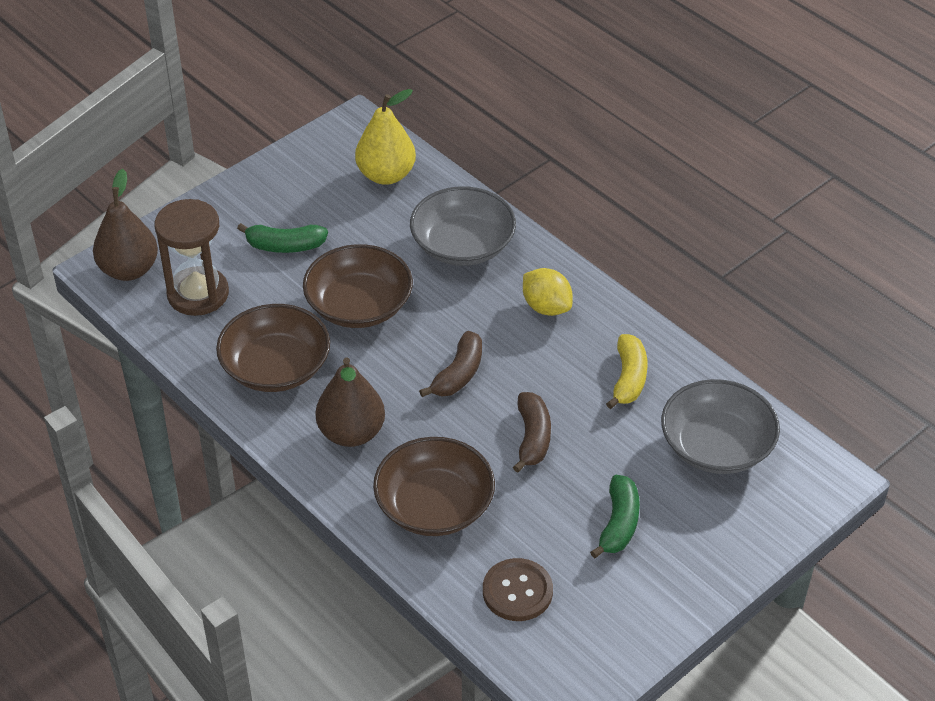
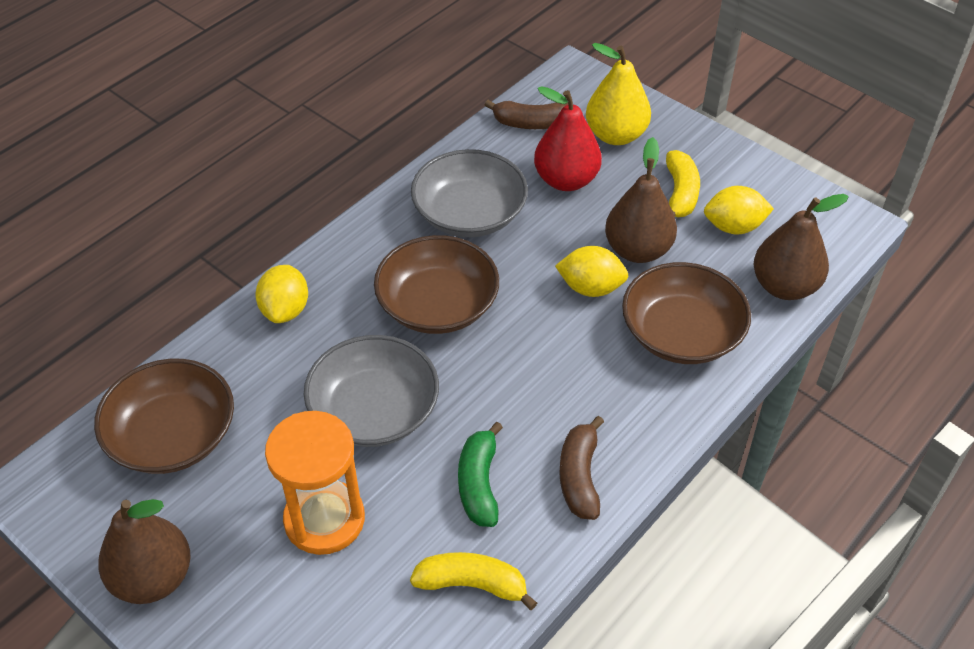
brown button: [483,558,553,621] = 1 -> none = 0
brown hourglass: [155,199,229,316] = 1 -> none = 0
brown pear: [93,169,158,281] [315,357,385,447] = 2 -> [98,499,191,604] [605,137,677,263] [754,194,849,300] = 3
green banana: [237,223,328,253] [590,475,640,558] = 2 -> [458,422,503,527] = 1
orange hourglass: none = 0 -> [265,411,365,555] = 1
red pear: none = 0 -> [534,86,602,191] = 1
yellow banana: [606,334,648,409] = 1 -> [410,552,537,610] [666,150,700,217] = 2
yellow lemon: [523,268,573,316] = 1 -> [255,265,308,323] [555,246,629,297] [704,186,774,235] = 3

